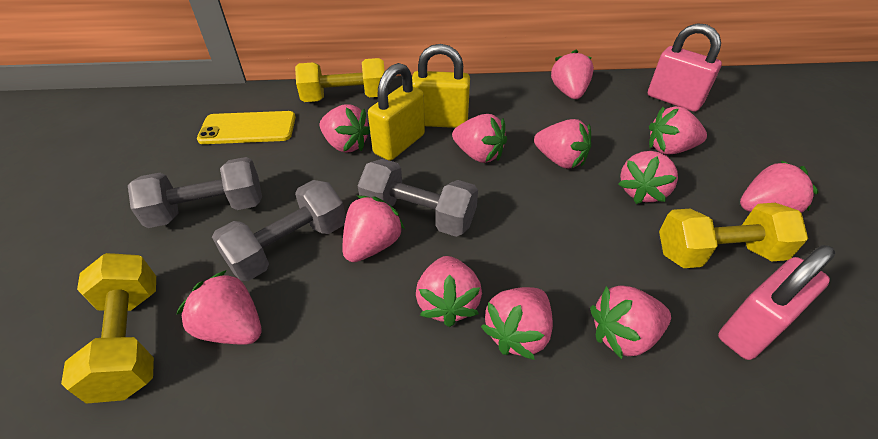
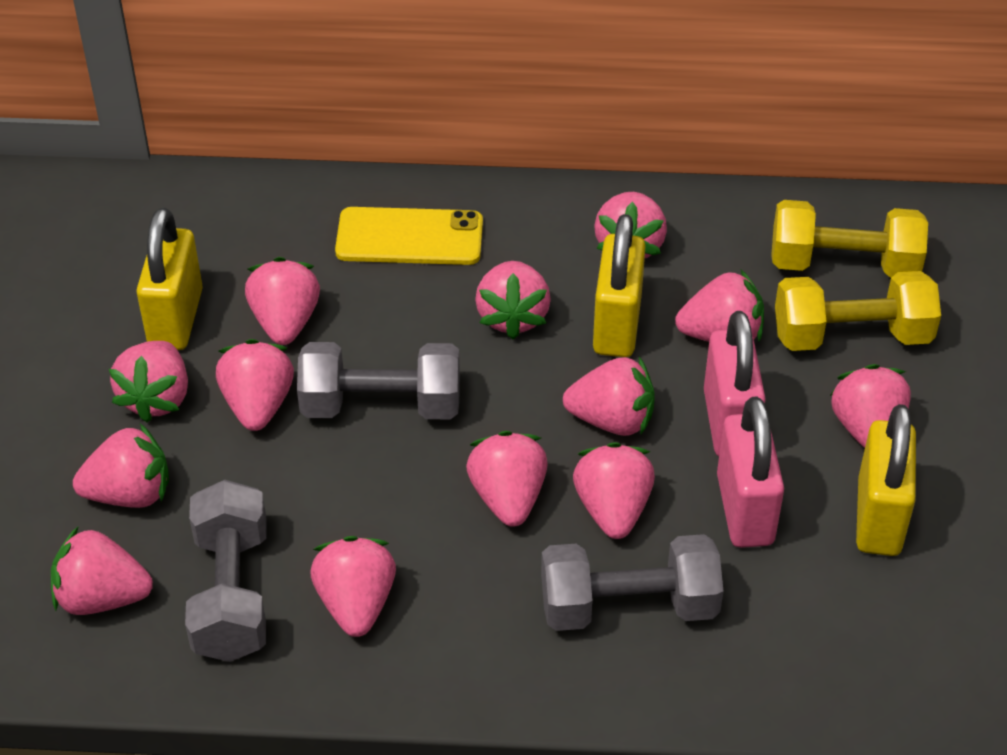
pink strawberry: [177,270,261,344] [320,104,370,153] [343,196,405,262] [416,256,482,327] [452,114,507,163] [481,287,553,360] [534,119,591,169] [551,49,594,99] [590,285,671,359] [618,151,678,204] [649,106,707,155] [740,161,819,213] = 12 -> [51,526,153,615] [73,424,169,508] [109,341,188,423] [216,339,294,431] [245,257,320,345] [310,536,396,637] [466,431,548,527] [476,261,551,339] [563,357,655,436] [573,442,655,539] [594,192,667,258] [675,269,764,342] [830,364,911,448] = 13
yellow dumbbell: [61,253,156,404] [295,58,385,102] [659,203,808,268] = 3 -> [771,200,928,278] [775,271,941,351] = 2
yellow padlock: [368,63,425,161] [412,44,470,128] = 2 -> [136,208,203,350] [593,214,646,357] [856,404,916,556] = 3

